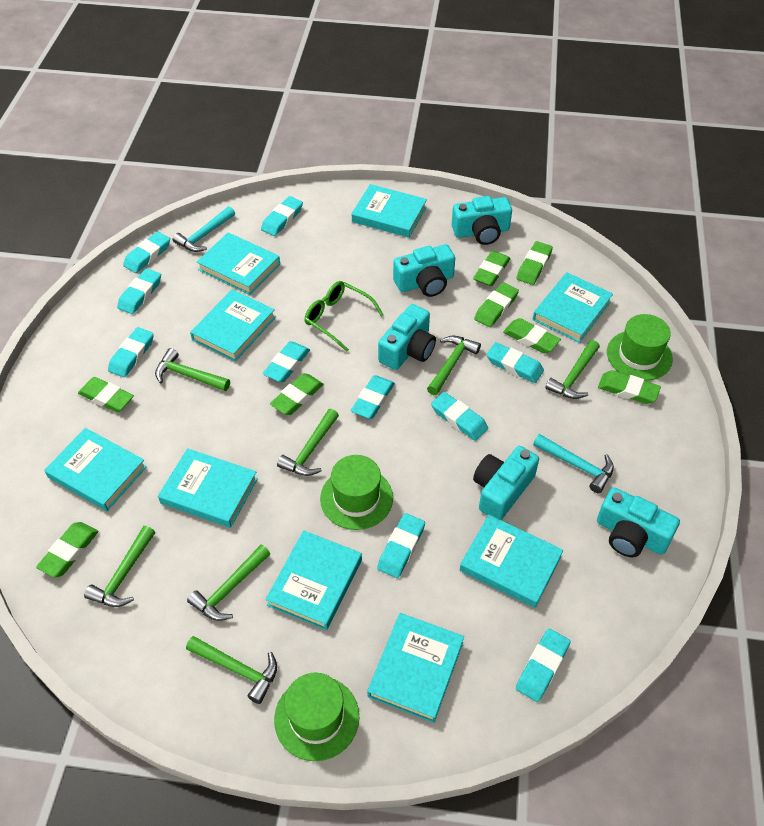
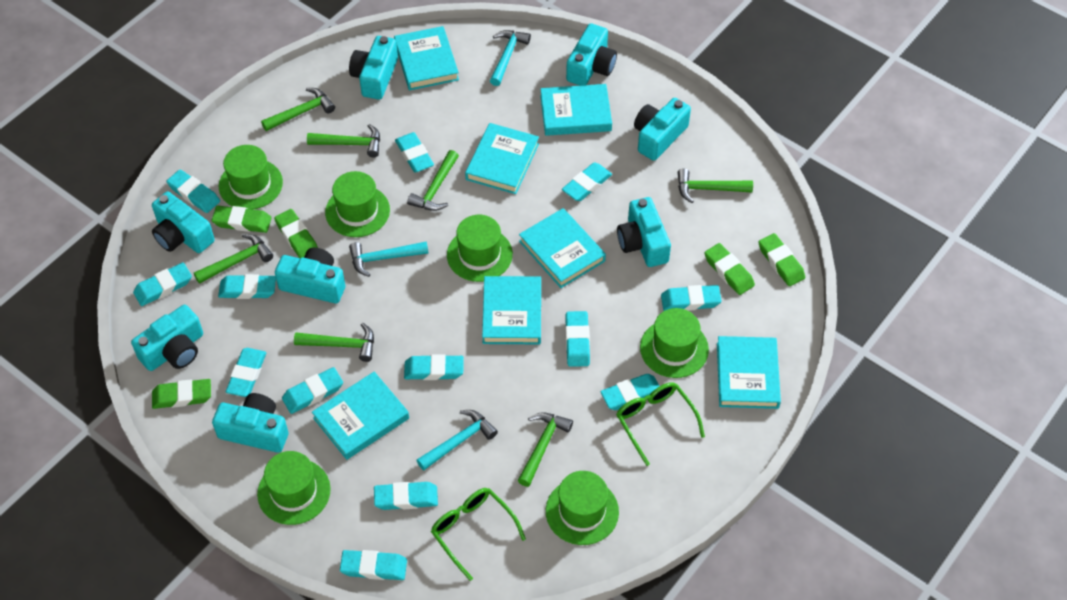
green eraser: [36,522,98,578] [78,377,134,412] [270,373,323,415] [473,251,511,286] [474,282,519,327] [503,318,561,354] [516,241,553,285] [598,370,661,404] = 8 -> [152,379,211,409] [212,206,272,233] [274,209,318,258] [704,243,755,295] [758,233,805,286] = 5
green glasses: [304,281,384,352] = 1 -> [431,488,526,581] [616,382,705,466] = 2
green hat: [274,673,359,761] [320,455,393,530] [607,314,673,381] = 3 -> [219,145,283,209] [257,451,331,525] [325,171,390,237] [447,215,513,282] [546,471,619,545] [640,308,709,378] = 6
turquoise book: [44,428,147,511] [158,448,258,528] [190,290,276,362] [197,233,280,295] [265,530,362,630] [352,184,427,238] [367,613,464,723] [460,515,563,608] [533,272,613,343] = 9 -> [312,372,409,460] [394,26,459,90] [465,123,539,194] [482,276,541,344] [519,208,606,288] [540,84,612,136] [717,336,781,409] = 7
turquoise camera: [378,304,436,370] [393,244,455,297] [452,196,512,245] [473,446,539,520] [597,488,680,557] = 5 -> [131,305,203,371] [152,192,215,253] [212,393,289,453] [275,247,345,303] [349,36,398,100] [566,23,617,86] [617,197,671,267] [634,98,691,161] = 8
turquoise eraser: [108,327,154,377] [117,268,161,314] [123,232,170,273] [261,196,303,236] [263,341,310,382] [351,375,395,419] [377,513,425,578] [431,392,488,441] [486,342,544,383] [516,629,571,702] = 10 -> [133,262,192,306] [166,170,220,213] [218,274,276,299] [226,348,266,397] [282,367,343,414] [340,550,407,580] [374,482,438,510] [395,132,434,172] [404,354,464,380] [562,162,612,201] [566,311,590,367] [601,374,659,410] [661,285,722,311] = 13
turquoise hammer: [173,206,235,252] [533,434,614,493] = 2 -> [349,241,429,277] [416,410,498,470] [490,30,531,86] = 3

